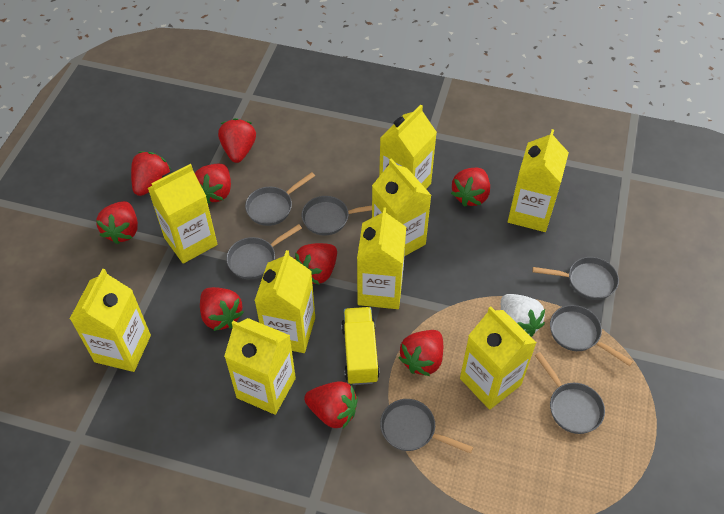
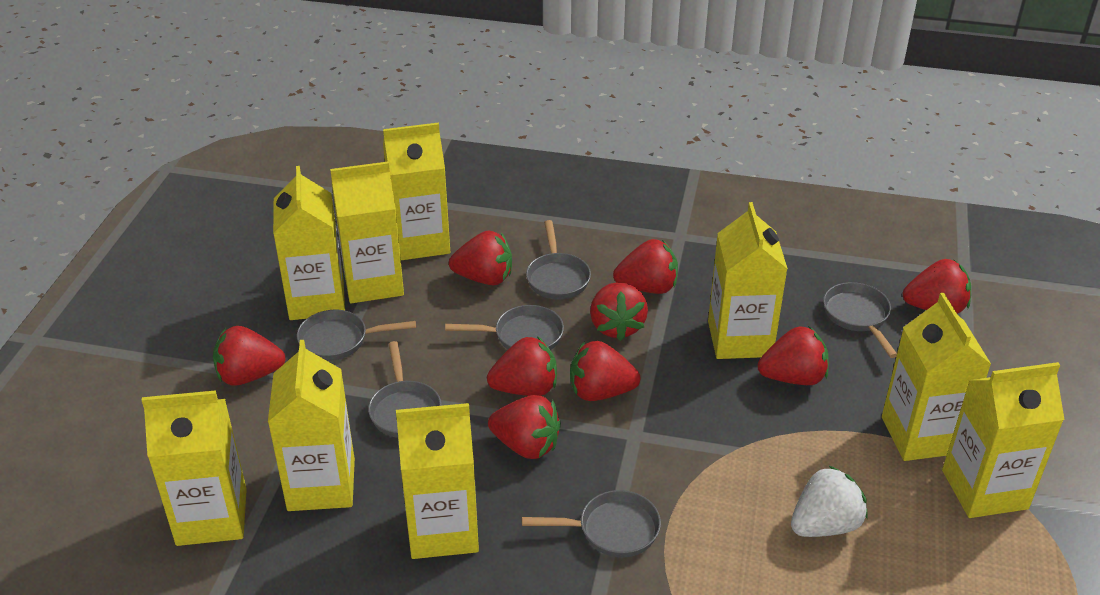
grey pan: [226,224,302,279] [245,172,315,226] [302,196,372,235] [380,399,473,454] [533,257,619,300] [535,352,605,434] [550,305,633,366] = 7 -> [297,310,416,361] [368,341,442,438] [445,305,564,350] [522,490,661,558] [526,220,591,300] [823,282,897,358] = 6
yellow truck: [341,307,380,385] = 1 -> none = 0

